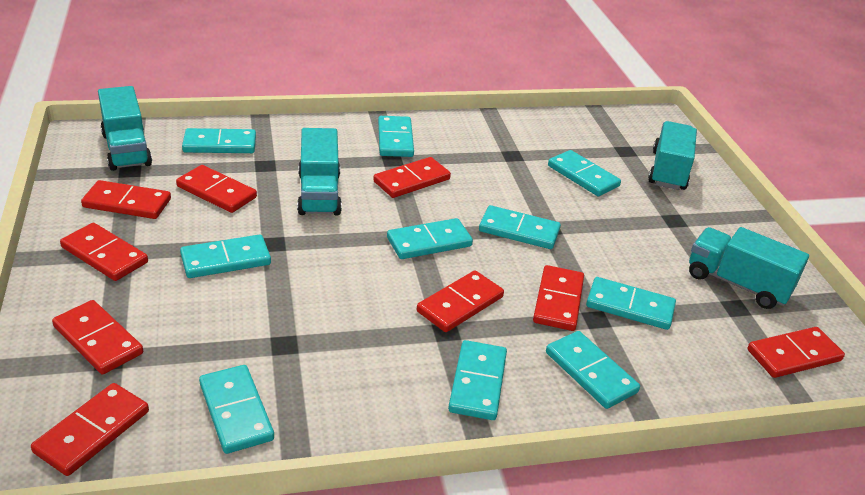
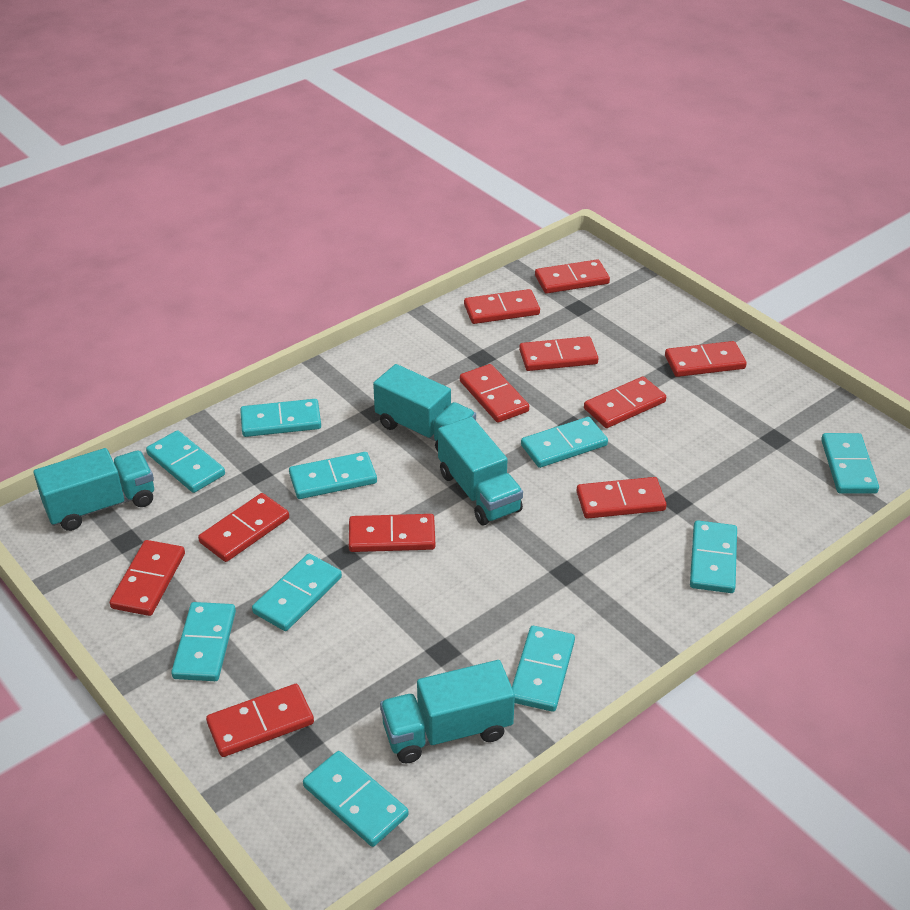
red domino: [31,383,149,476] [52,300,143,374] [60,223,148,281] [81,180,171,219] [176,165,257,213] [373,157,451,198] [417,271,504,332] [533,265,584,331] [747,327,845,378] = 9 -> [110,540,185,616] [198,493,289,562] [206,684,314,757] [349,514,435,552] [460,364,529,423] [464,289,540,324] [519,336,598,371] [535,259,610,294] [577,477,667,519] [584,376,666,428] [665,341,747,377] = 11

